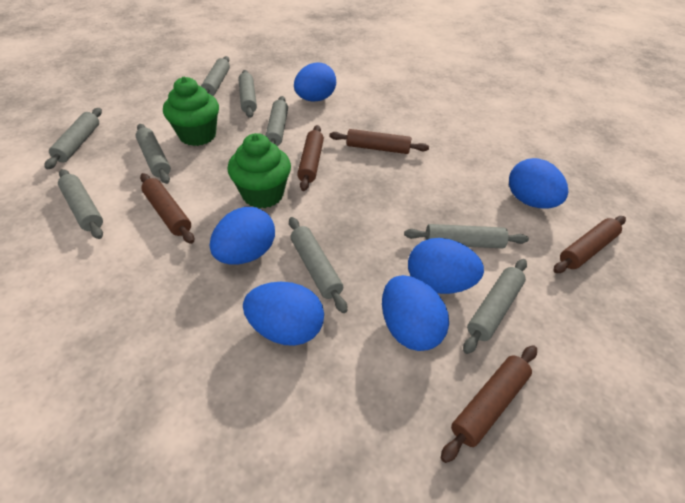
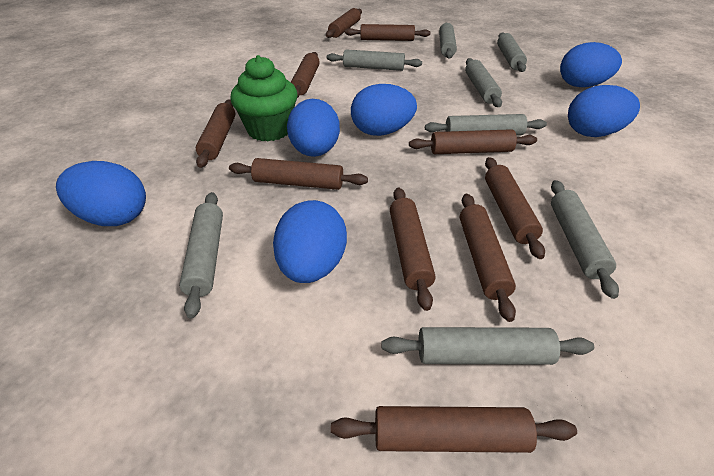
brown rolling pin: [140,173,194,244] [297,125,324,191] [329,129,429,154] [441,345,537,463] [553,216,626,273] = 5 -> [196,99,235,168] [229,158,368,190] [291,52,320,98] [326,8,362,38] [331,406,577,453] [345,24,430,41] [390,187,435,311] [409,129,537,154] [460,194,516,322] [485,157,545,259] = 10
green cupcake: [163,77,219,146] [228,133,291,208] = 2 -> [230,55,297,141] = 1
grey rolling pin: [44,108,102,170] [58,169,103,239] [136,124,171,184] [201,56,230,96] [238,70,257,118] [265,96,288,146] [289,217,347,313] [404,224,529,249] [463,259,527,354] = 9 -> [179,192,223,319] [327,49,422,71] [381,327,594,365] [425,114,547,136] [439,23,457,58] [465,58,502,107] [497,32,527,72] [551,180,619,299] = 8

